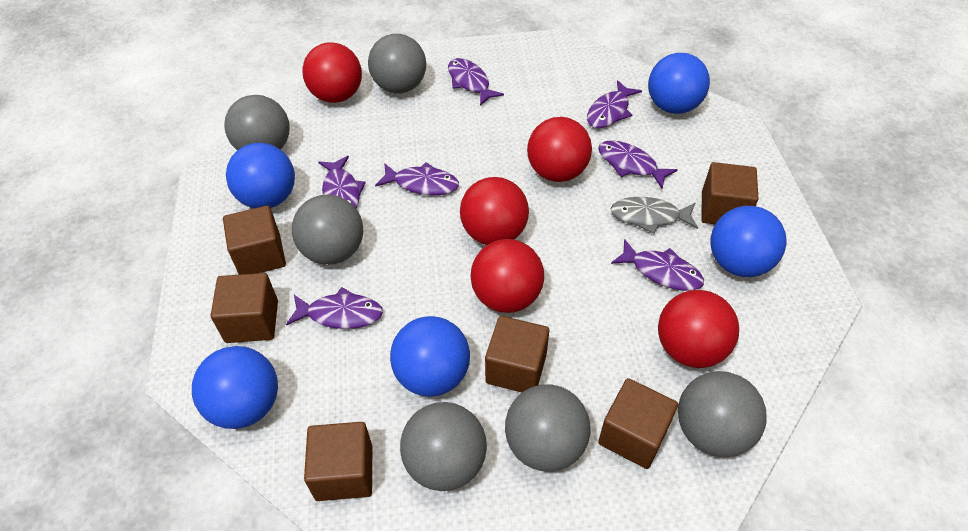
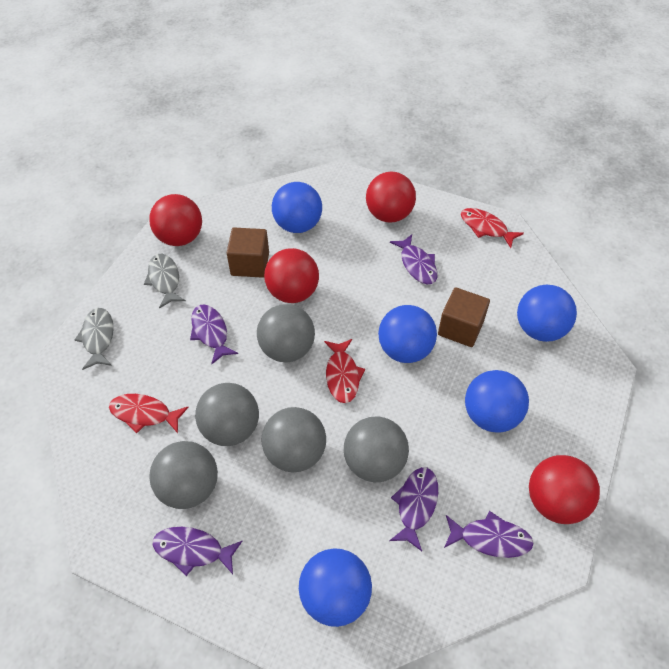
brown cube: [211,273,278,343] [223,205,286,275] [304,422,372,501] [485,316,549,393] [598,378,678,469] [702,162,758,224] = 6 -> [227,228,269,278] [438,287,490,347] = 2
grey ball: [224,95,290,150] [292,195,363,265] [368,34,426,93] [400,402,487,491] [505,385,590,472] [678,371,767,457] = 6 -> [149,441,218,509] [195,383,259,446] [257,304,315,362] [262,407,326,472] [344,416,409,482] = 5
grey fish: [611,197,698,234] = 1 -> [75,308,114,370] [144,254,186,309] = 2
purple fish: [286,287,383,329] [318,156,366,208] [375,162,459,195] [448,58,504,106] [587,80,642,128] [598,140,678,188] [611,239,704,291] = 7 -> [153,527,242,576] [190,304,238,364] [389,467,438,551] [390,234,437,284] [444,511,534,558] = 5
red ball: [302,42,362,103] [460,177,529,245] [470,239,544,313] [527,117,592,182] [658,290,739,368] = 5 -> [149,194,202,246] [264,248,319,303] [366,172,416,223] [529,455,600,524] = 4
red fish: none = 0 -> [109,394,189,433] [324,339,365,403] [461,208,524,248] = 3

